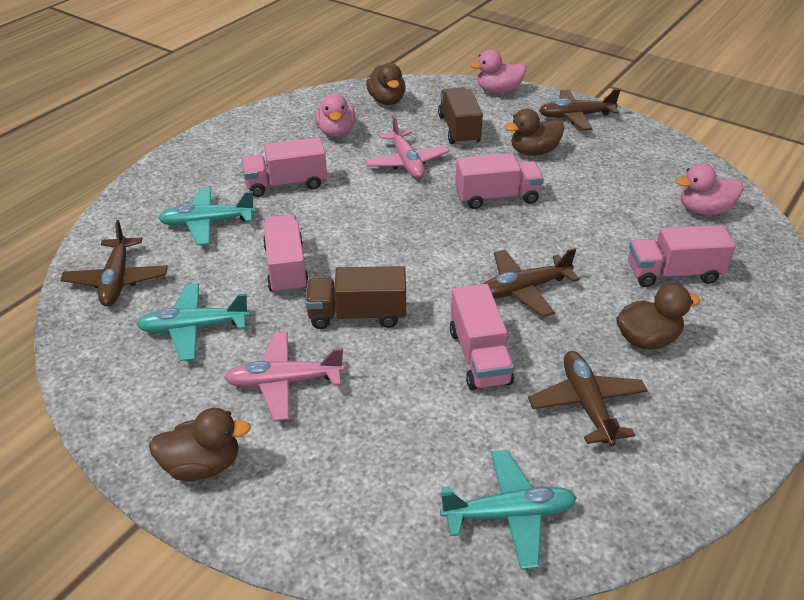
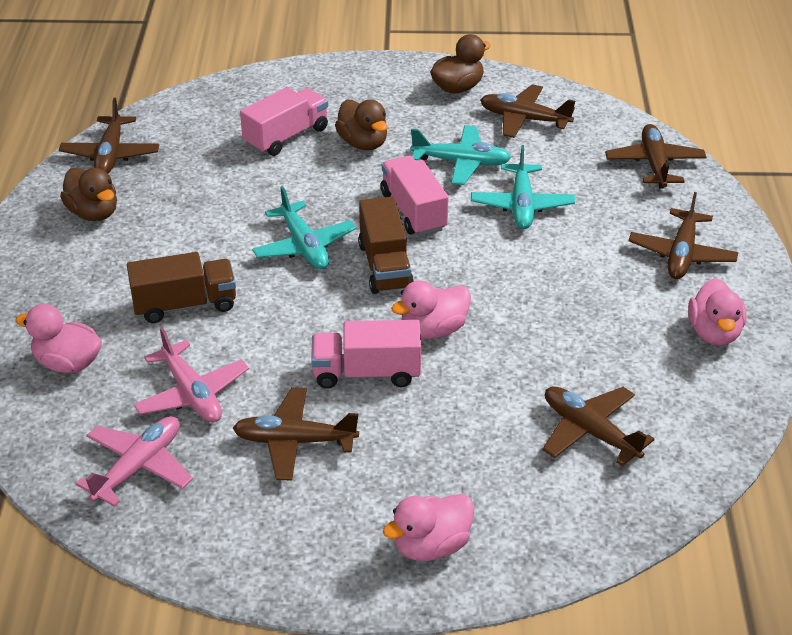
brown duck: [149,408,251,481] [366,63,405,105] [505,109,564,156] [616,284,700,349] = 4 -> [60,168,117,221] [335,100,387,150] [430,34,491,93] = 3
brown plane: [60,220,168,306] [483,248,580,317] [528,351,648,446] [539,89,621,131] = 4 -> [59,98,159,174] [233,387,359,481] [480,84,575,138] [543,386,655,466] [605,124,706,188] [629,192,739,279] = 6
pink duck: [315,93,355,137] [470,50,526,94] [676,163,743,215] = 3 -> [15,304,102,373] [383,494,474,561] [391,280,471,339] [688,278,747,346] = 4
pink truck: [241,137,327,197] [263,214,309,294] [450,284,514,390] [455,153,544,209] [628,225,736,287] = 5 -> [240,87,328,156] [311,320,421,389] [381,156,448,236] = 3

